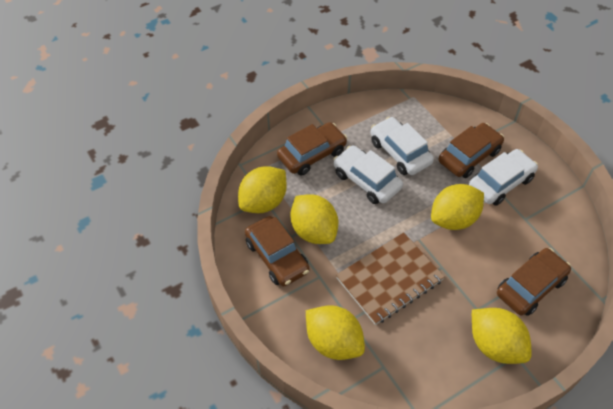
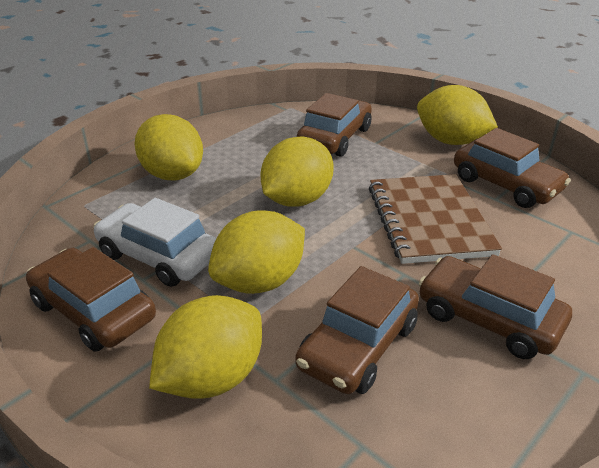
brown car: [245,216,310,287] [277,122,347,175] [439,123,504,178] [497,248,571,316] = 4 -> [26,247,156,352] [295,266,419,394] [297,93,372,157] [419,254,572,359] [454,128,571,208] = 5
white car: [333,145,403,204] [370,117,434,175] [469,149,538,206] = 3 -> [93,198,216,287] = 1

